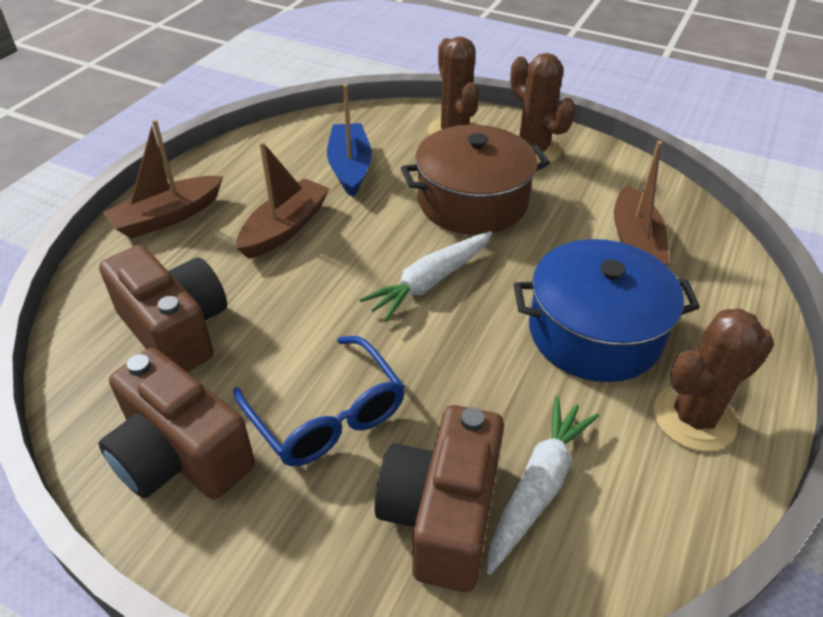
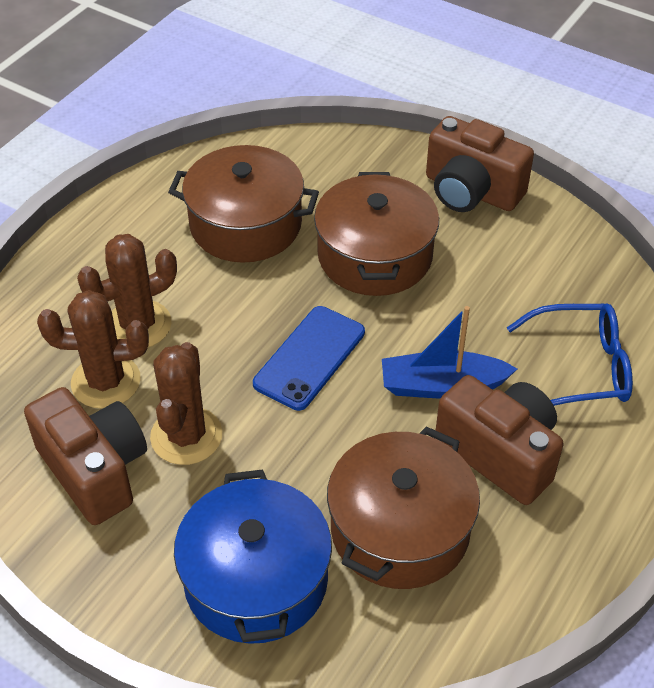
blue phone: none = 0 -> [253,306,365,411] = 1
brown boat: [103,119,223,238] [236,142,330,259] [614,141,669,265] = 3 -> none = 0
brown pot: [401,125,550,235] = 1 -> [168,145,319,263] [314,172,439,296] [327,427,480,589] = 3
white carrot: [359,231,492,322] [487,396,599,575] = 2 -> none = 0

